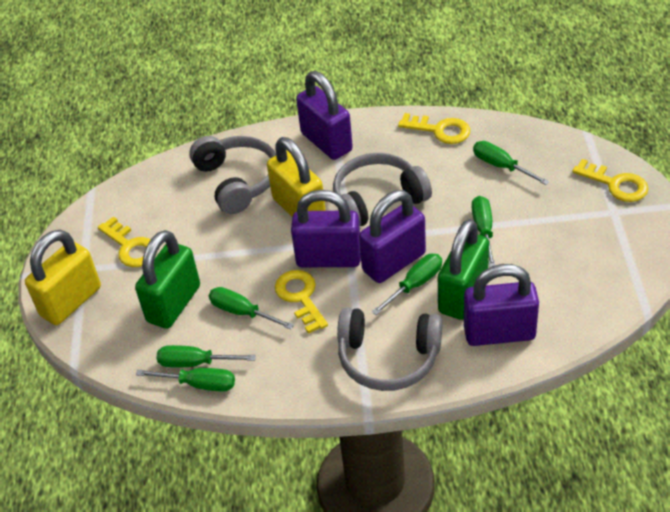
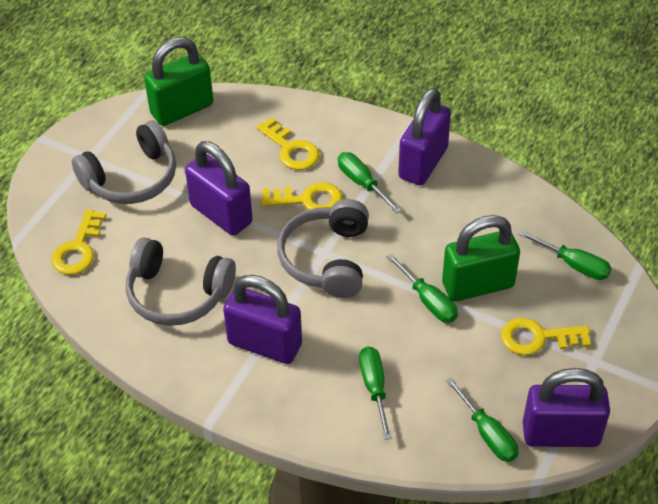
green screwdriver: [136,368,235,392] [157,345,256,367] [209,287,294,329] [372,254,442,315] [472,196,495,267] [473,141,549,185] = 6 -> [338,152,402,213] [359,346,392,440] [387,254,458,323] [446,377,519,462] [519,230,612,280] = 5
yellow padlock: [25,230,101,325] [267,137,326,217] = 2 -> none = 0

